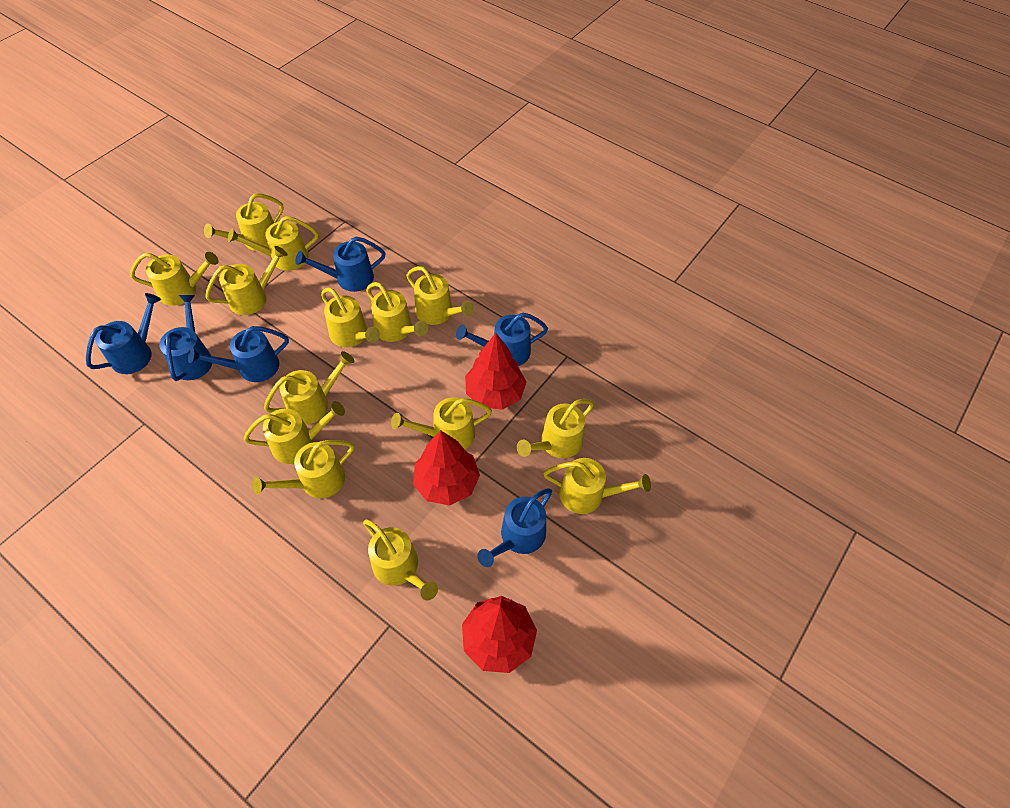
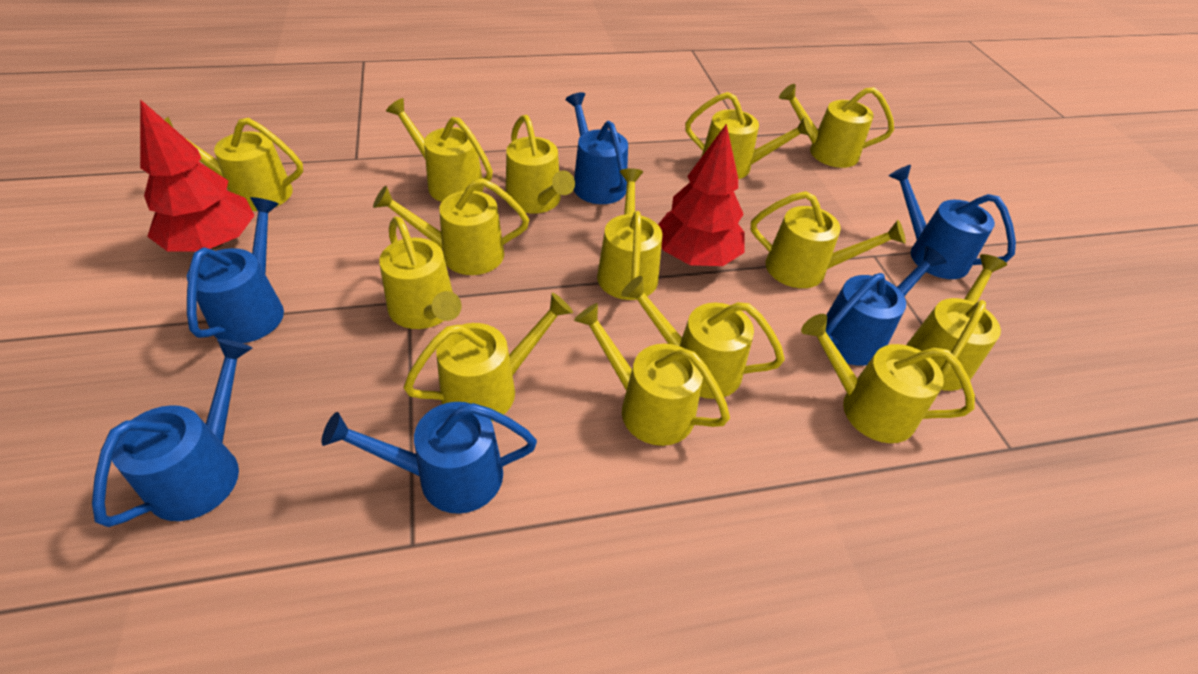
red tree: [413,430,480,506] [462,596,537,673] [465,333,526,410] = 3 -> [140,99,255,251] [658,124,745,266] = 2

